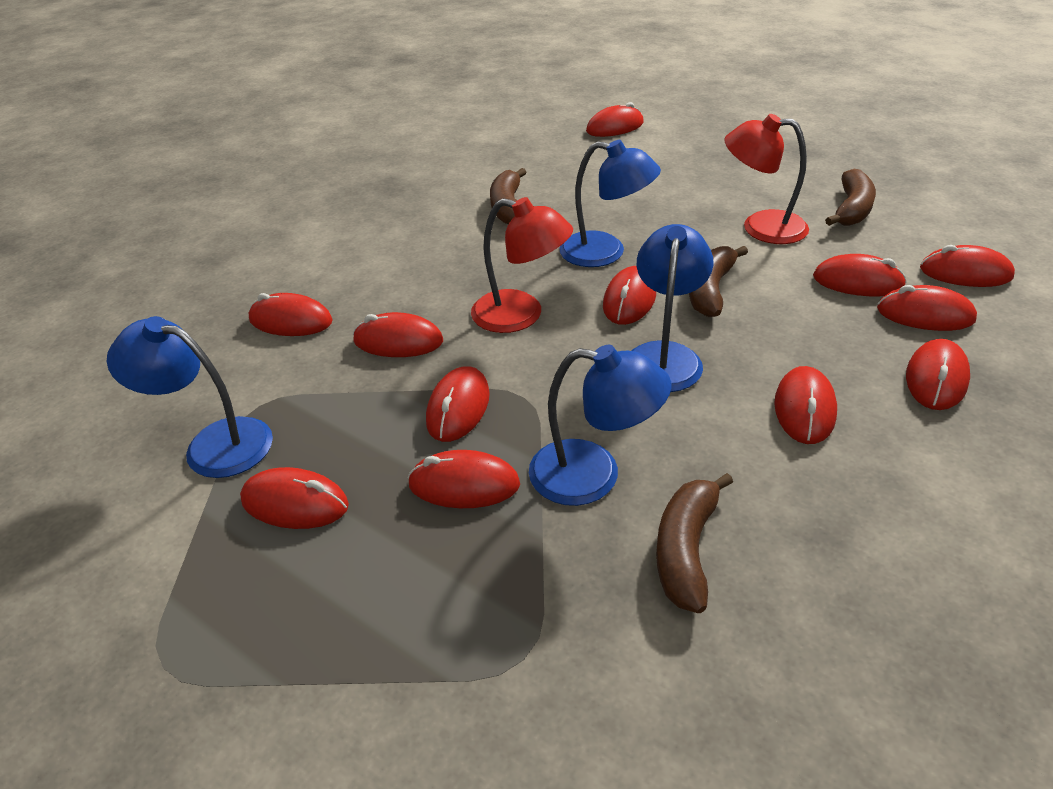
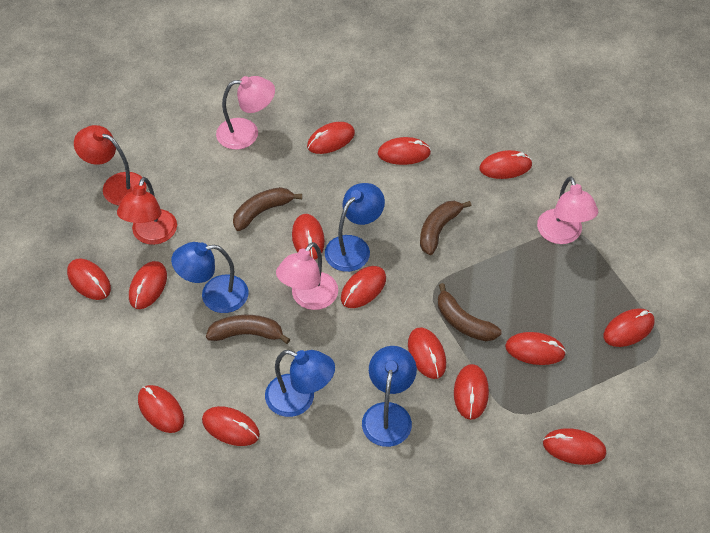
pink lamp: none = 0 -> [216,76,275,150] [276,242,338,310] [537,176,598,244] = 3
red mouse: [240,467,349,529] [249,293,333,336] [353,312,443,357] [408,450,520,508] [426,366,490,442] [586,102,644,137] [603,266,656,325] [774,366,837,444] [813,254,907,296] [877,285,977,331] [906,339,970,410] [920,245,1015,287] = 12 -> [67,259,111,300] [129,261,167,309] [138,385,184,433] [202,406,260,446] [292,214,325,260] [307,122,355,154] [341,266,386,308] [378,137,431,165] [408,328,446,379] [454,364,489,420] [479,150,532,179] [505,332,566,365] [543,428,606,465] [603,308,655,347] = 14

